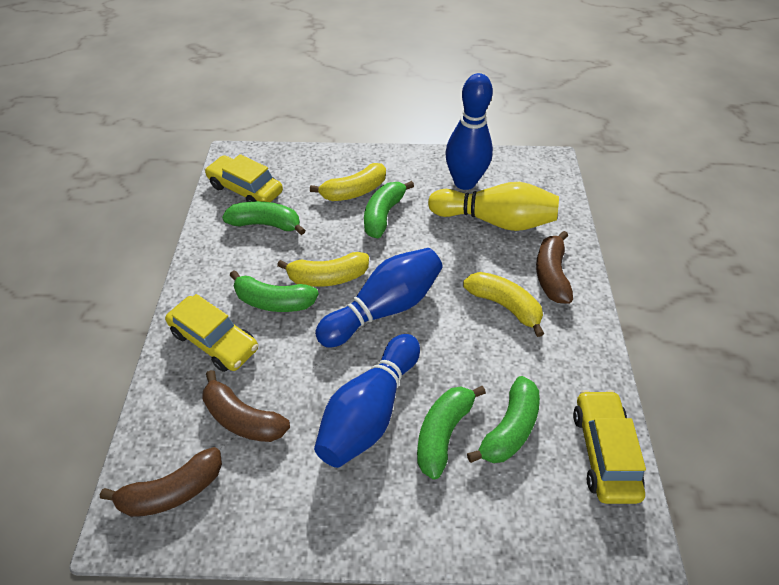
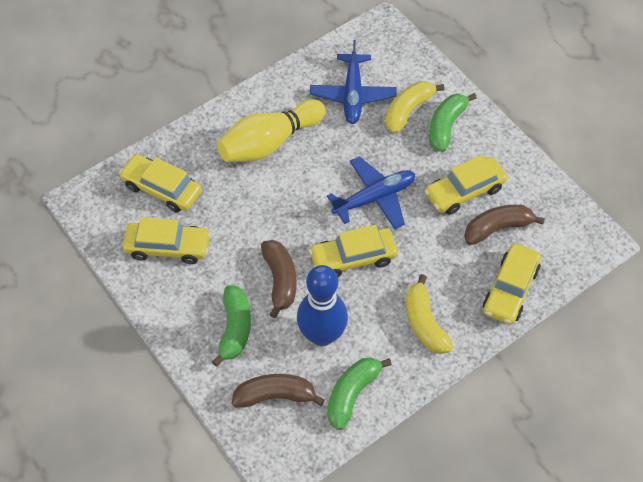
blue bowling pin: [314,334,420,468] [315,248,443,347] [446,73,493,190] = 3 -> [297,265,348,346] = 1
blue plane: none = 0 -> [310,40,396,124] [327,156,415,229] = 2
green banana: [222,201,306,235] [230,270,319,312] [364,181,414,238] [417,386,486,479] [467,376,540,463] = 5 -> [212,285,251,367] [327,358,392,430] [429,93,477,152] = 3
yellow banana: [277,252,369,287] [310,163,386,201] [463,272,544,337] = 3 -> [385,81,445,134] [406,274,453,354] = 2
yellow car: [165,294,258,372] [205,154,283,202] [573,390,646,504] = 3 -> [119,154,202,213] [123,217,211,264] [309,225,398,277] [424,154,507,215] [483,244,541,325] = 5

